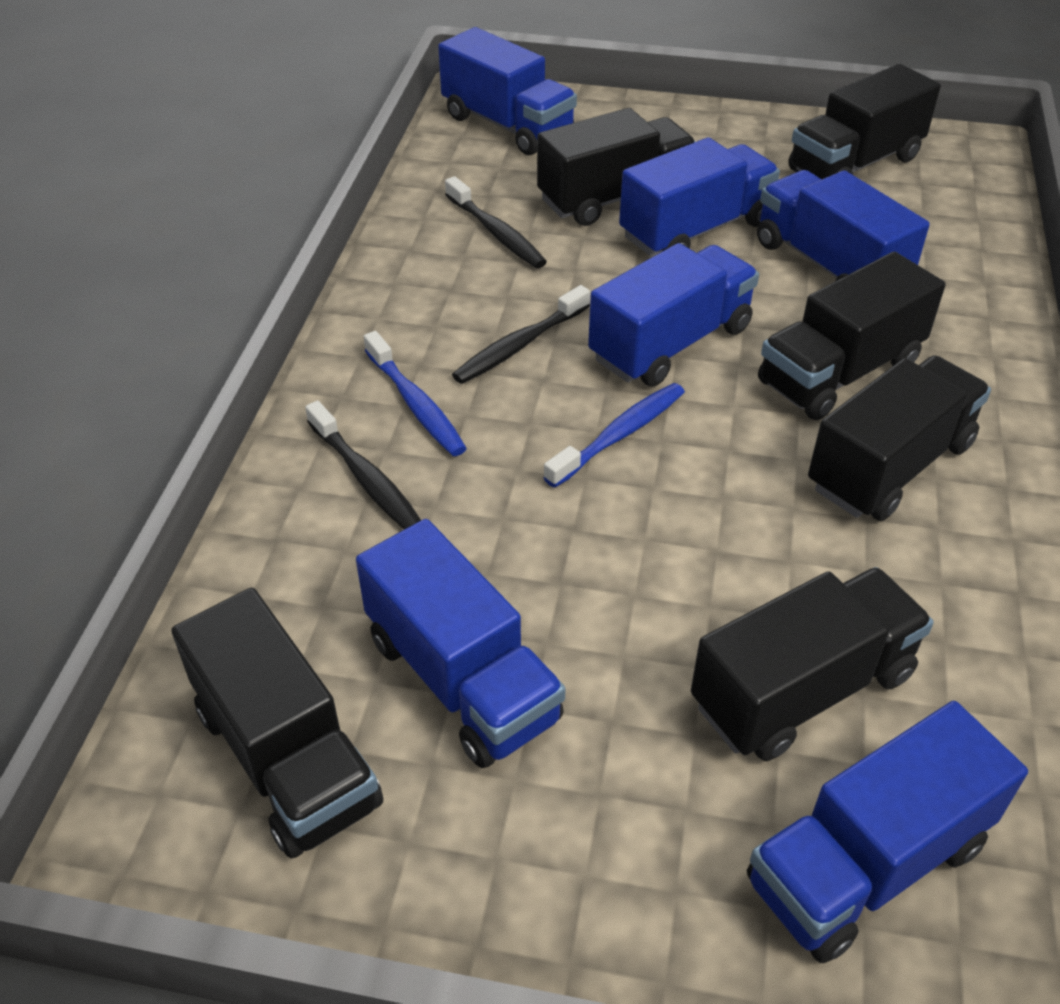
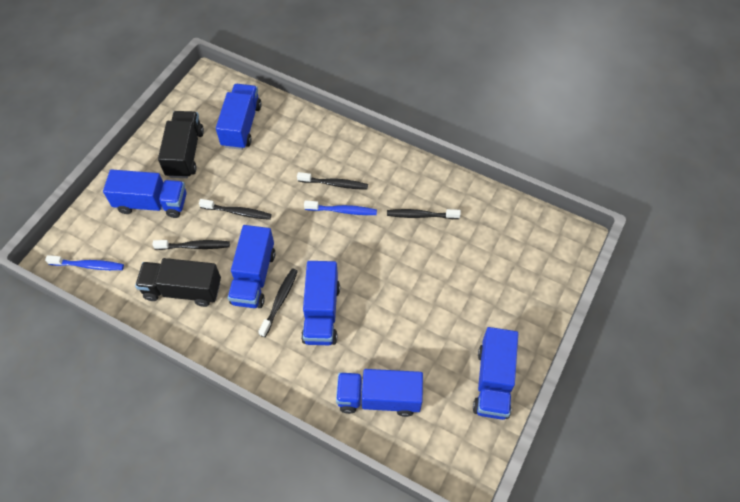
black toothbrush: [305,401,421,529] [445,176,547,268] [452,285,590,384] = 3 -> [152,240,230,250] [199,199,272,220] [258,269,298,337] [297,172,368,190] [387,209,461,219] = 5
black truck: [171,588,383,858] [537,108,696,226] [691,567,934,761] [758,252,946,420] [788,64,941,179] [808,355,991,521] = 6 -> [135,258,221,307] [158,111,204,178] = 2

